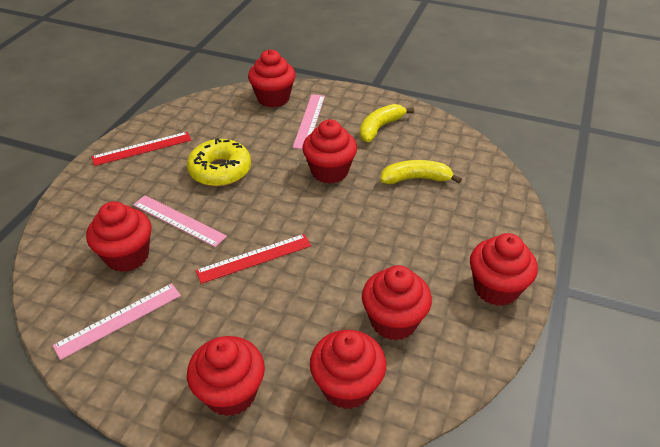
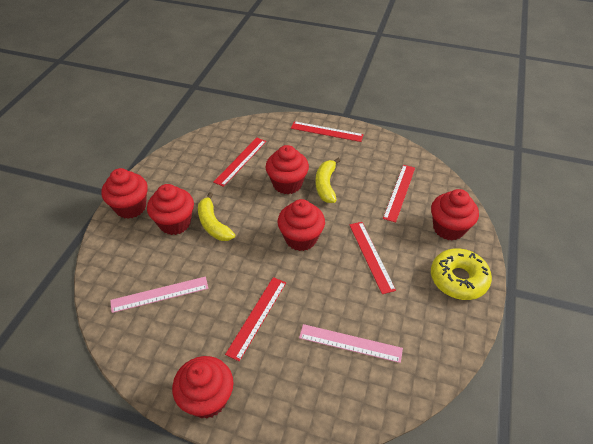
pink ruler: [52,283,181,360] [133,195,227,247] [293,94,325,149] = 3 -> [110,277,209,313] [299,324,403,363] = 2
red cupcake: [86,201,152,272] [187,336,265,416] [248,50,296,108] [302,119,357,184] [310,330,386,409] [362,265,432,340] [470,233,538,306] = 7 -> [101,168,148,219] [147,184,194,235] [172,356,234,419] [265,145,309,194] [278,199,325,251] [431,189,479,240] = 6
red ruler: [92,132,191,166] [195,234,311,284] = 2 -> [213,137,266,187] [225,277,286,361] [291,121,364,142] [349,222,396,294] [383,165,415,223] = 5

